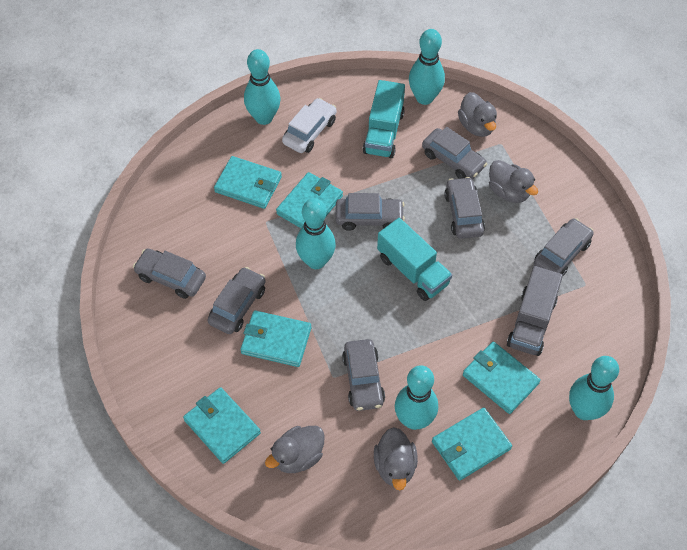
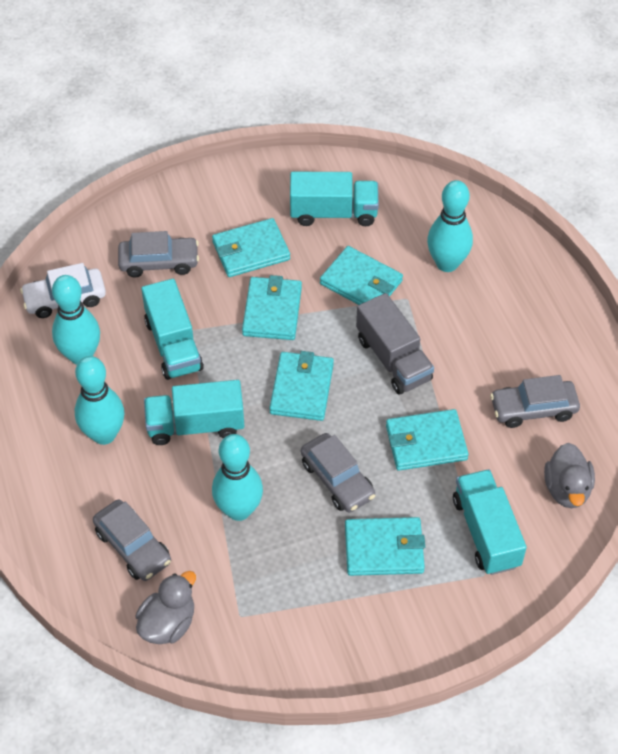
grey car: [133,249,206,299] [207,267,266,334] [335,193,405,231] [342,339,385,411] [422,127,487,179] [444,177,485,239] [534,218,594,276] = 7 -> [93,499,171,581] [118,231,199,278] [301,433,375,513] [490,375,580,428] = 4
grey duck: [265,426,325,473] [374,427,418,490] [458,92,497,137] [489,160,538,203] = 4 -> [136,571,196,644] [544,443,595,508] = 2
turquoise bowling pin: [244,49,280,125] [296,198,336,269] [395,365,438,430] [409,29,445,105] [569,356,619,420] = 5 -> [52,275,100,365] [75,356,124,445] [212,434,263,521] [427,180,473,272] = 4
turquoise truck: [363,80,405,158] [377,218,452,301] = 2 -> [141,279,204,380] [144,380,244,445] [290,172,379,226] [453,469,527,575] = 4

